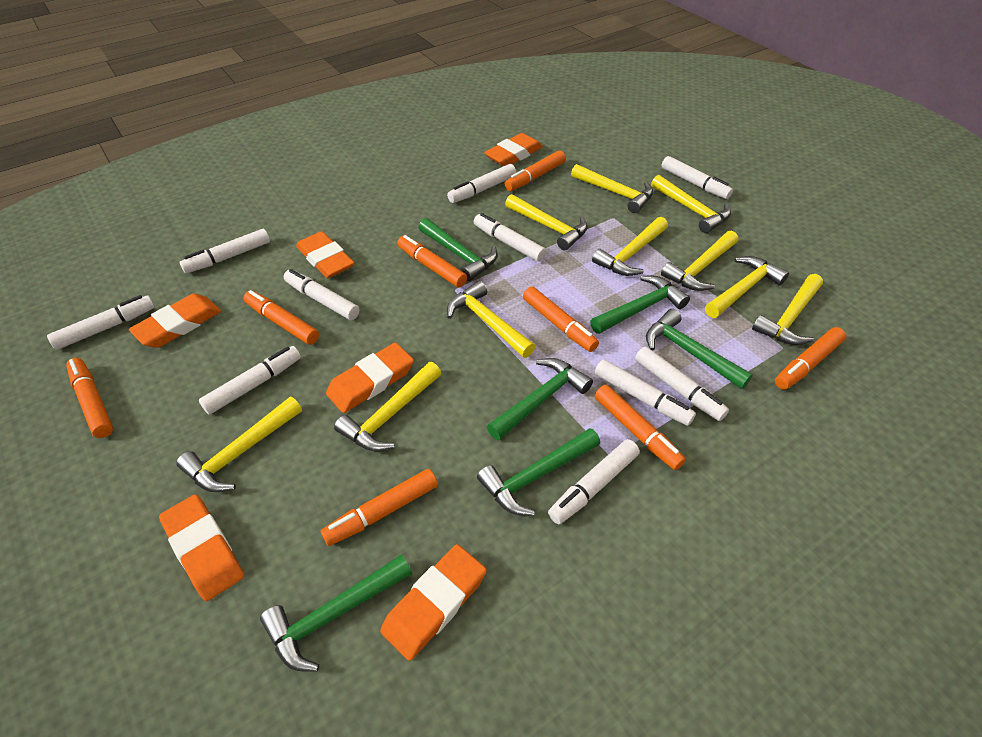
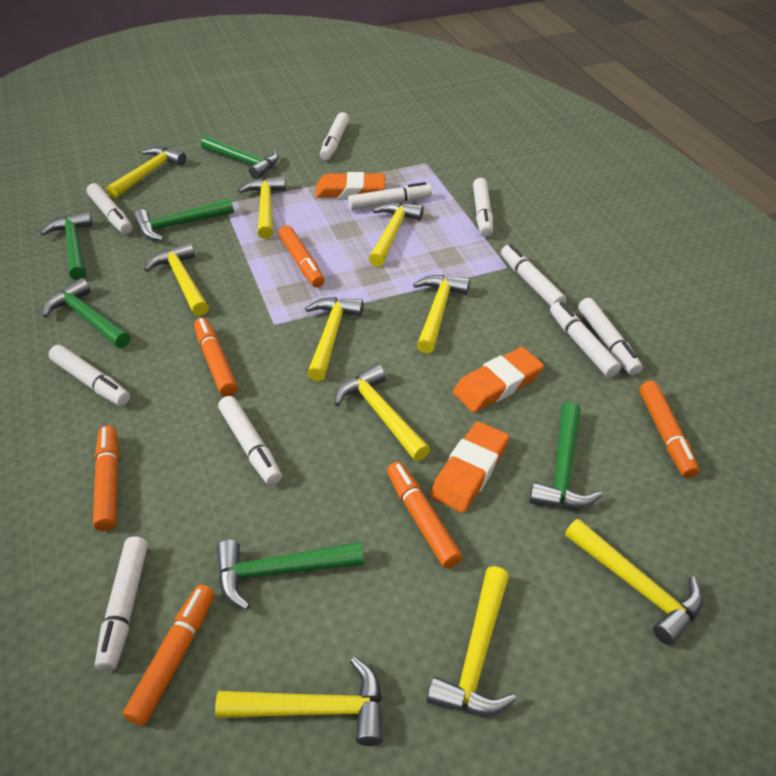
orange eraser: [129,294,221,348] [159,494,244,601] [296,231,354,278] [326,342,414,413] [380,544,486,661] [484,133,543,166] = 6 -> [315,172,385,199] [430,421,509,513] [453,347,544,413] = 3
orange marker: [66,358,113,438] [243,290,319,345] [321,469,438,546] [397,235,467,288] [505,150,566,191] [523,287,599,352] [595,385,686,470] [775,327,846,390] = 8 -> [93,426,119,531] [123,585,215,726] [194,318,238,396] [279,225,325,288] [387,462,462,568] [639,381,699,478] = 6

